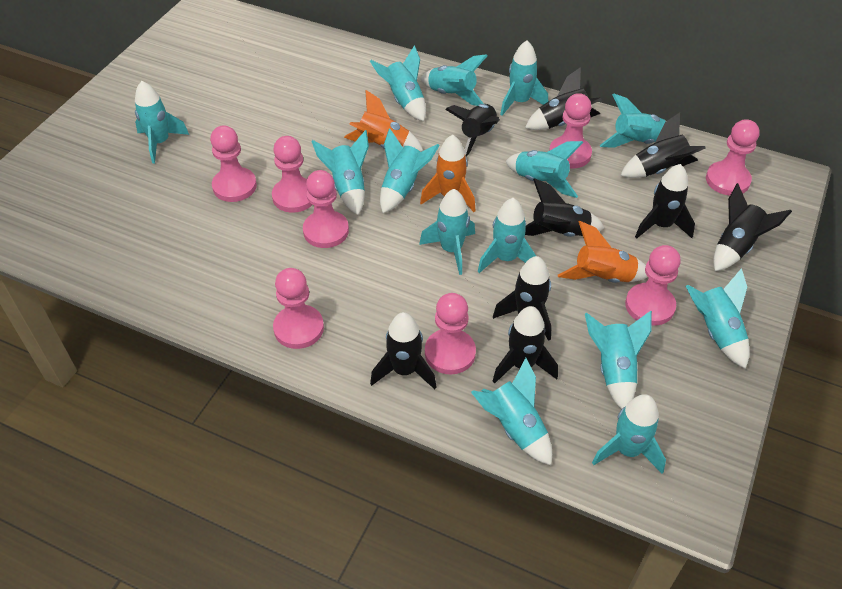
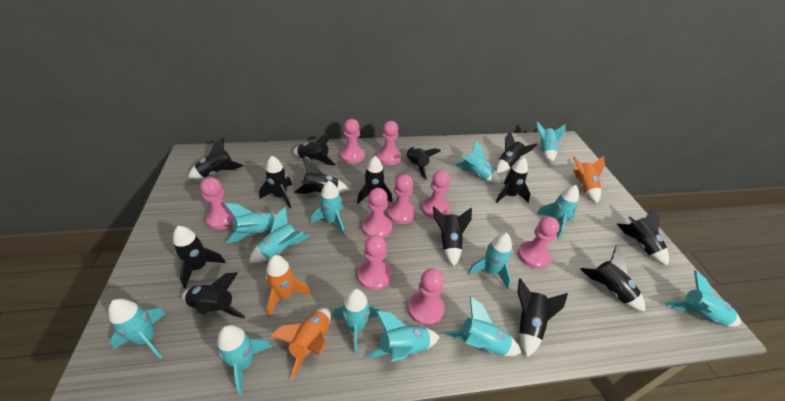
black rocket: [370,312,436,389] [445,104,500,157] [492,306,558,384] [493,256,552,341] [525,67,602,130] [525,178,604,237] [620,112,706,178] [635,164,695,238] [713,183,792,271] = 9 -> [173,226,225,288] [182,272,246,318] [188,137,244,179] [259,156,292,208] [293,133,336,165] [294,159,349,194] [357,156,392,204] [407,147,441,180] [433,207,472,266] [496,131,537,173] [496,157,530,203] [518,278,568,357] [580,245,645,311] [617,206,669,266] = 14
pink pawn: [210,126,257,202] [272,136,313,213] [273,268,324,349] [303,170,349,248] [425,293,476,375] [549,93,592,169] [625,245,681,326] [706,119,760,195] = 8 -> [200,177,234,230] [340,119,365,164] [358,235,391,290] [362,188,392,238] [377,121,401,165] [387,174,416,224] [408,269,444,326] [422,170,450,219] [518,217,560,269] = 9
turquoise rocket: [135,81,189,163] [311,130,369,215] [370,45,426,121] [380,128,440,213] [419,189,475,275] [420,54,488,106] [471,358,552,465] [478,198,536,273] [500,40,548,116] [505,141,584,198] [585,311,652,409] [592,394,666,474] [599,94,666,148] [686,268,749,369] = 14 -> [108,299,166,359] [217,325,272,395] [224,203,277,244] [249,207,310,263] [311,181,344,235] [333,288,379,355] [366,311,439,362] [446,296,521,356] [455,140,500,184] [468,233,512,289] [536,121,566,164] [537,185,579,239] [664,271,741,327] = 13

